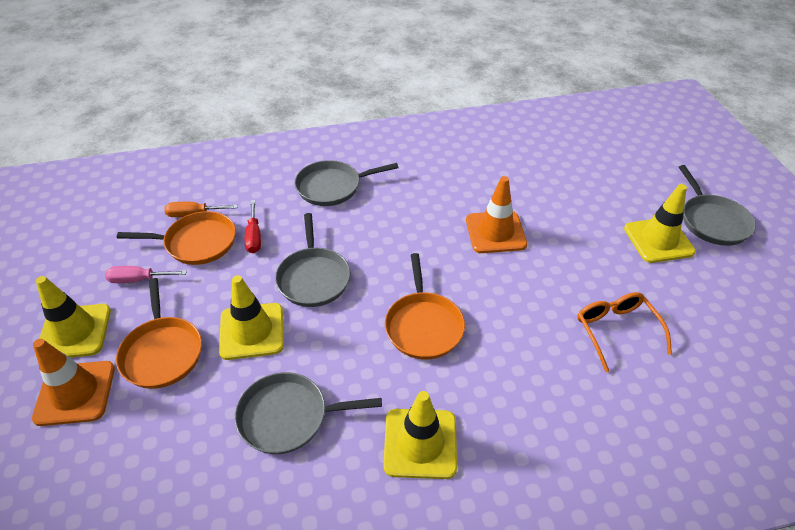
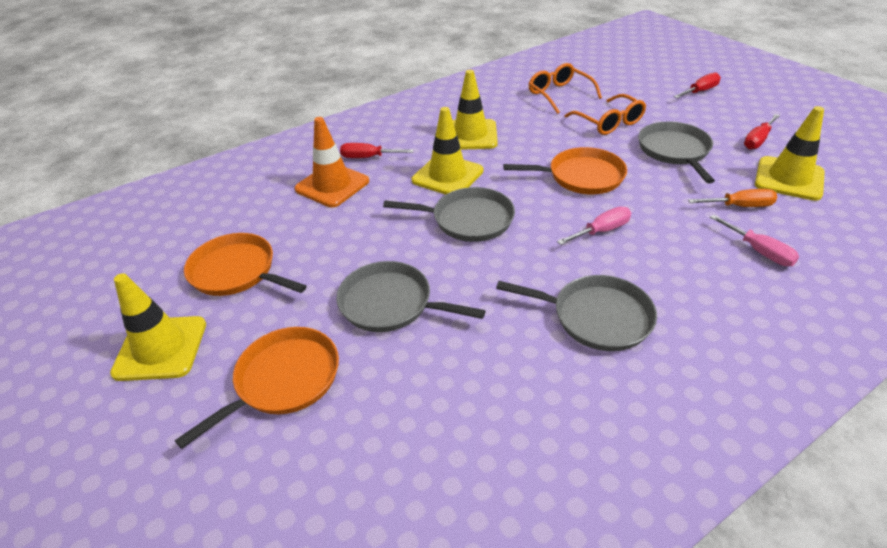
orange glasses: [577,292,672,372] = 1 -> [529,63,602,114] [564,94,646,135] = 2
orange traffic cone: [32,339,115,426] [466,176,527,253] = 2 -> [294,117,369,207] = 1
pink screwdriver: [105,266,187,283] = 1 -> [557,206,631,245] [710,215,799,266] = 2
red screwdriver: [245,200,261,253] = 1 -> [340,143,414,158] [673,72,721,98] [744,114,780,150] = 3

